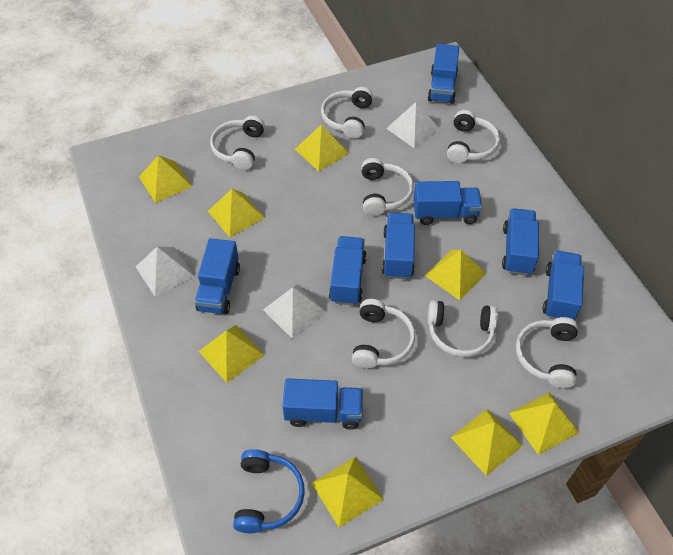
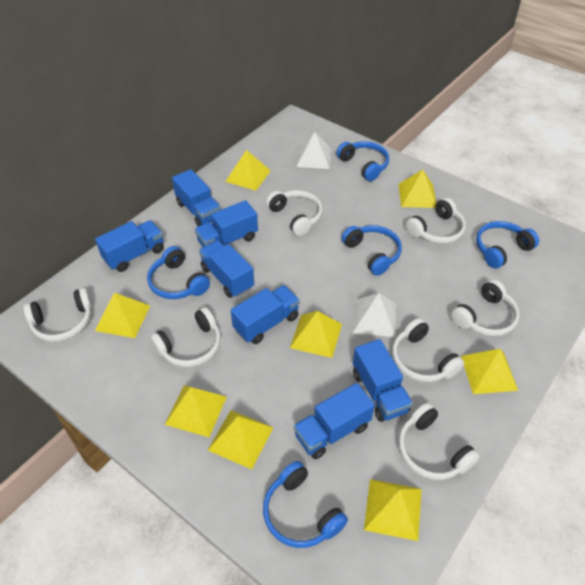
blue headphones: [233,449,305,533] = 1 -> [147,246,210,299] [263,461,348,548] [337,141,389,181] [342,225,402,276] [476,221,539,269] = 5
blue truck: [195,238,240,314] [282,378,363,429] [329,236,367,305] [382,212,415,279] [413,181,482,225] [428,44,459,104] [502,208,539,275] [543,251,584,320] = 8 -> [95,220,164,272] [172,169,221,226] [195,200,258,247] [199,240,254,298] [231,285,300,344] [294,383,375,459] [353,339,413,422] = 7
white pyramid: [136,247,194,297] [263,285,327,339] [386,102,440,148] = 3 -> [296,132,331,169] [352,293,396,337] = 2

